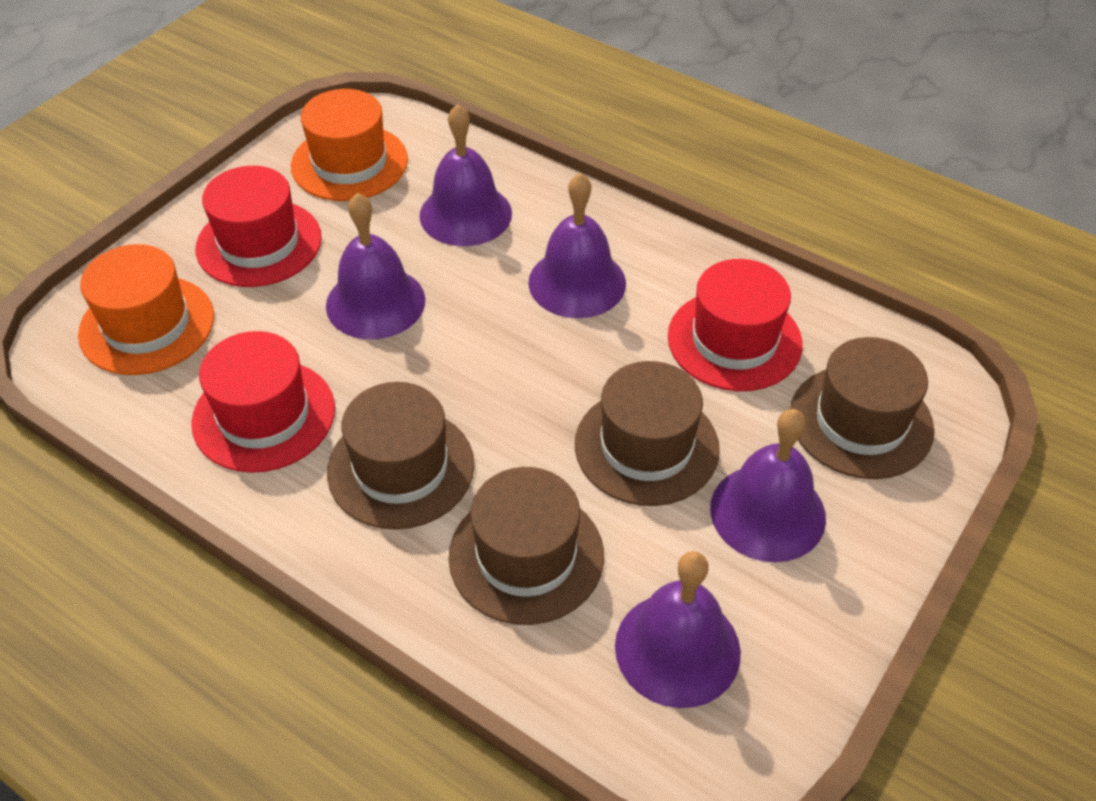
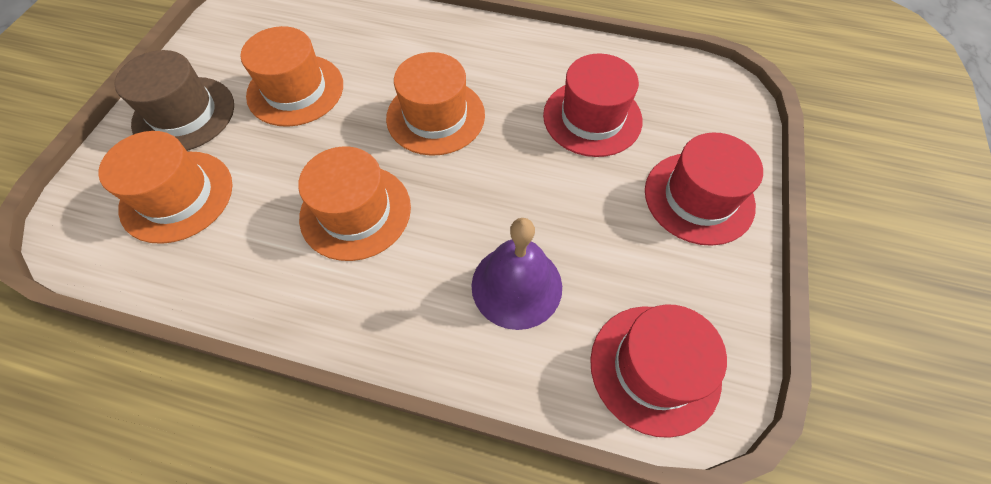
brown hat: [327,382,474,530] [448,467,604,625] [575,361,720,506] [790,337,934,479] = 4 -> [114,50,234,151] = 1
orange hat: [78,244,214,375] [291,89,408,201] = 2 -> [98,131,233,244] [241,26,343,127] [298,146,411,261] [386,52,485,156] = 4
purple bell: [326,193,425,339] [419,104,512,246] [528,173,626,318] [615,551,741,708] [710,409,826,562] = 5 -> [472,218,562,330] = 1

